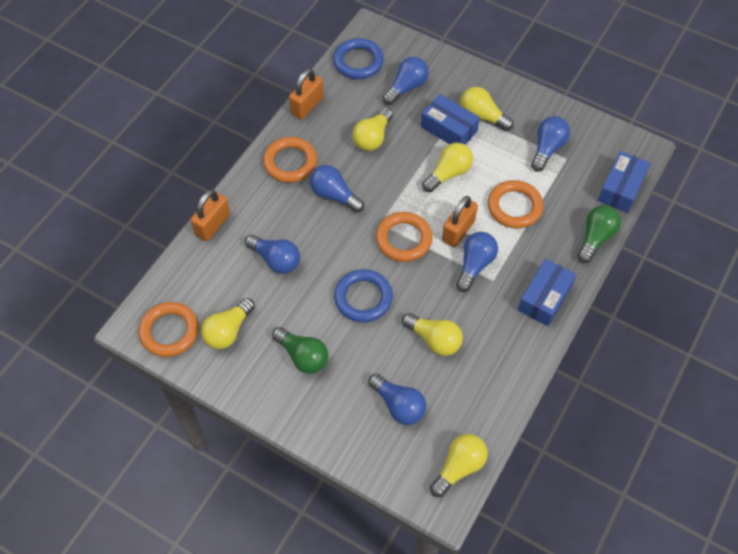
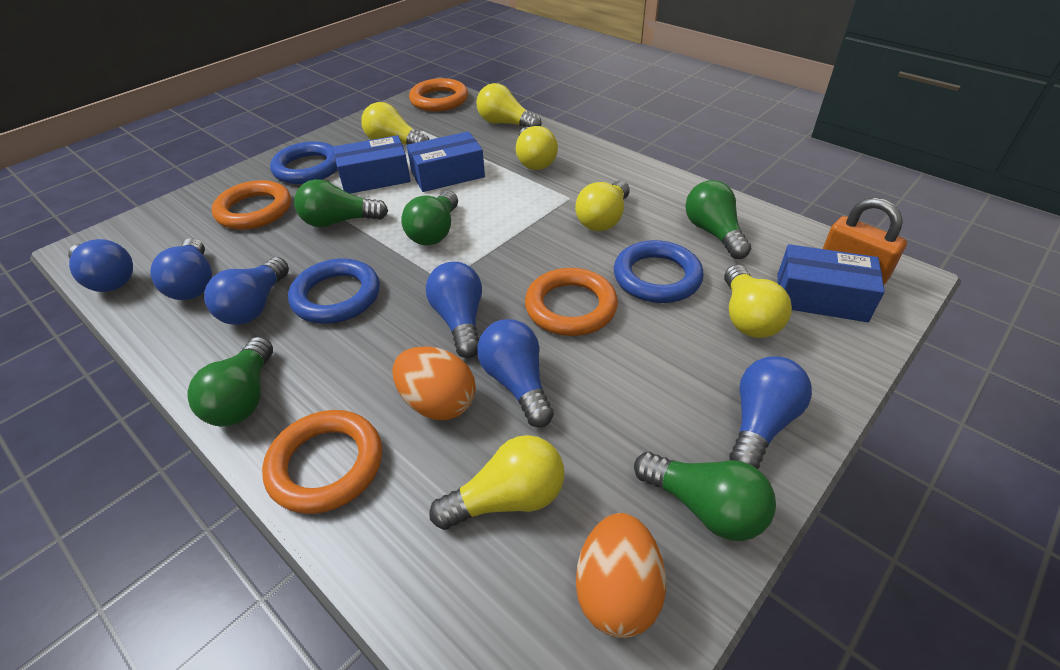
blue ring: [333,38,384,79] [334,269,393,322] = 2 -> [270,141,337,184] [288,258,380,324] [614,240,704,303] = 3
green light bulb: [272,327,328,374] [577,205,621,263] = 2 -> [187,337,273,427] [294,179,388,228] [401,191,458,245] [634,452,776,541] [685,180,751,259] = 5
orange egg: none = 0 -> [392,346,476,420] [576,513,666,638] = 2
orange padlock: [191,190,230,241] [289,69,324,120] [442,196,478,247] = 3 -> [823,197,907,285] = 1

